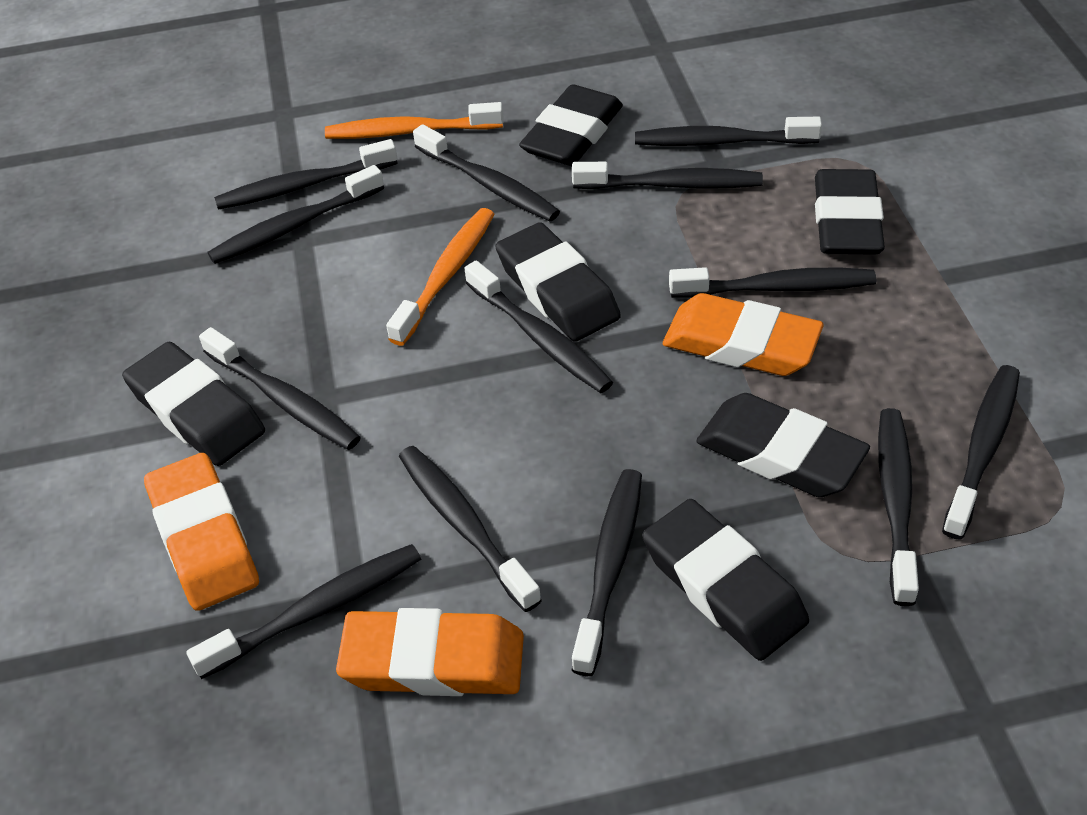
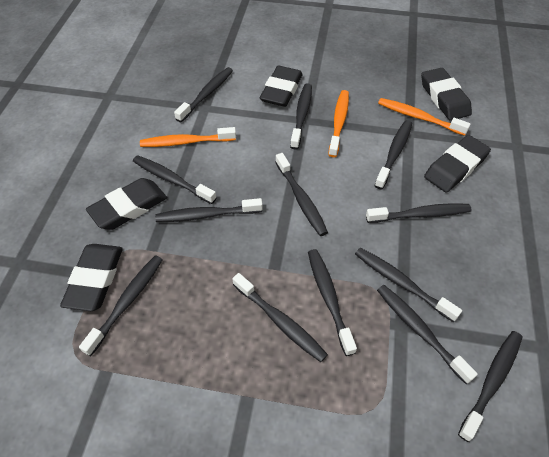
black eraser: [122,342,265,466] [495,222,621,342] [519,84,623,166] [642,499,809,661] [696,393,870,497] [815,169,885,255] = 6 -> [60,244,123,311] [86,178,167,230] [260,66,303,107] [421,68,472,121] [424,135,491,192] = 5
orange eraser: [144,453,259,611] [336,608,524,696] [663,293,824,376] = 3 -> none = 0
orange toothbrush: [325,102,504,139] [386,208,494,346] = 2 -> [140,127,236,147] [328,90,349,157] [378,98,470,136] = 3

